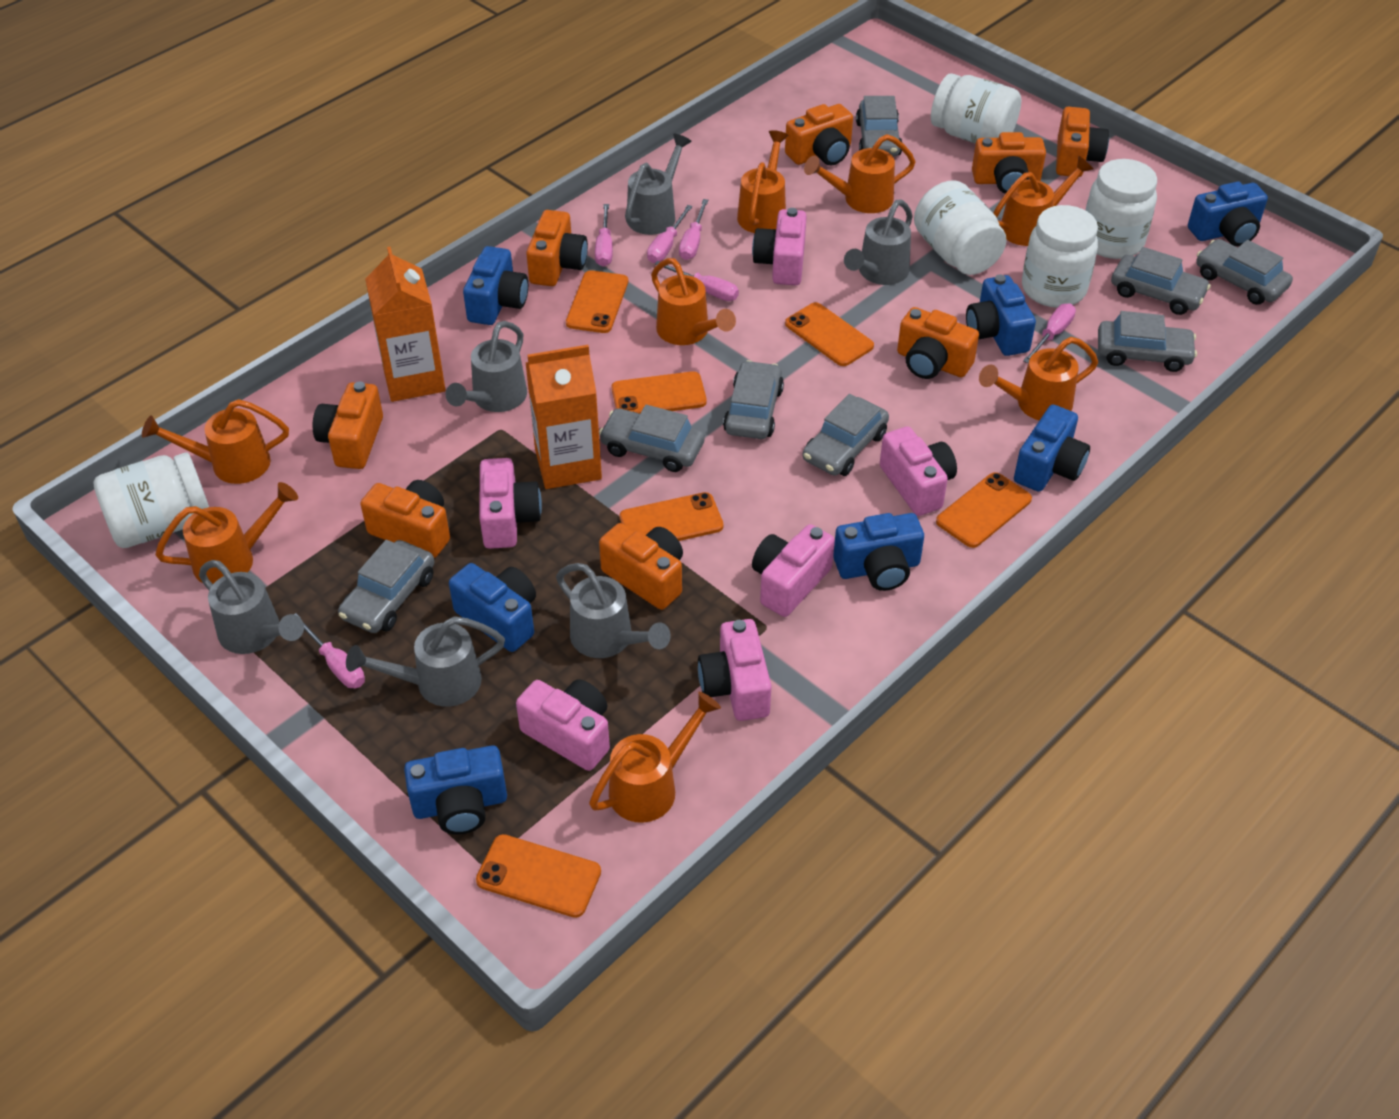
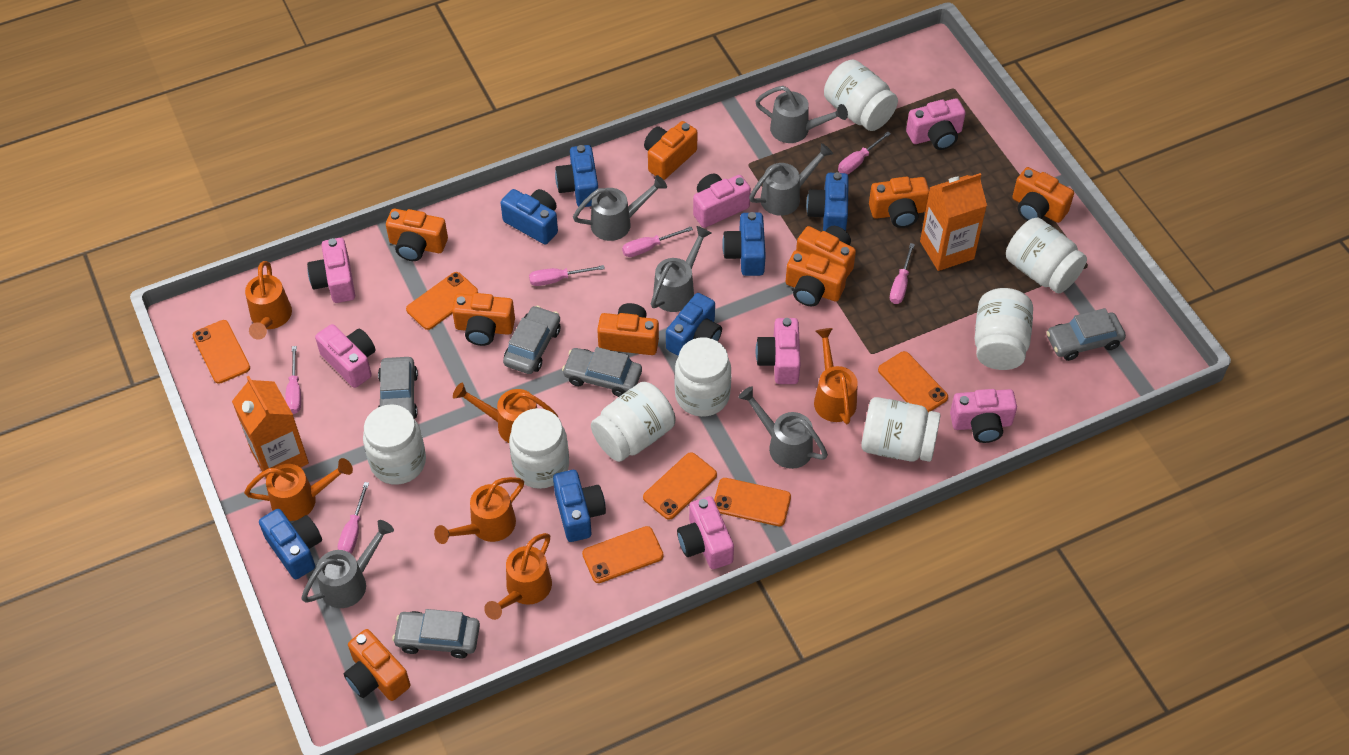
grey car: [338,540,435,633] [599,405,705,472] [723,360,784,439] [803,394,889,476] [856,96,903,157] [1098,311,1197,372] [1111,247,1211,315] [1196,239,1293,305] = 8 -> [378,357,418,419] [392,609,480,658] [503,306,560,374] [562,347,642,397] [1046,308,1126,361] = 5
orange camera: [313,382,383,469] [360,480,450,558] [526,210,588,286] [599,523,683,610] [785,104,853,165] [897,307,979,379] [972,132,1046,194] [1056,107,1109,177] = 8 -> [344,629,410,701] [386,209,448,261] [452,293,515,346] [597,303,659,355] [644,121,698,180] [786,250,847,307] [796,226,856,278] [869,177,929,228] [1012,167,1074,223] = 9
orange watering can: [142,399,289,484] [155,482,298,584] [589,692,721,823] [651,258,736,345] [737,130,788,233] [804,134,916,213] [979,337,1098,420] [993,156,1093,246] = 8 -> [244,458,353,521] [245,261,292,340] [434,477,524,544] [453,383,558,443] [484,533,552,620] [814,328,858,424] = 6
pink camera: [479,458,542,549] [516,680,610,771] [698,619,771,721] [752,208,807,285] [752,524,835,617] [880,426,957,516] = 6 -> [307,238,355,303] [315,324,375,388] [677,496,734,569] [693,174,751,228] [756,318,800,384] [906,98,966,150] [950,389,1017,443] = 7
white jar: [93,452,209,548] [914,180,1007,275] [931,73,1021,144] [1022,205,1098,308] [1085,159,1157,259] = 5 -> [363,404,426,485] [509,408,569,489] [591,382,675,462] [675,337,731,417] [824,60,898,131] [861,397,940,462] [975,288,1033,370] [1006,218,1087,293] = 8

